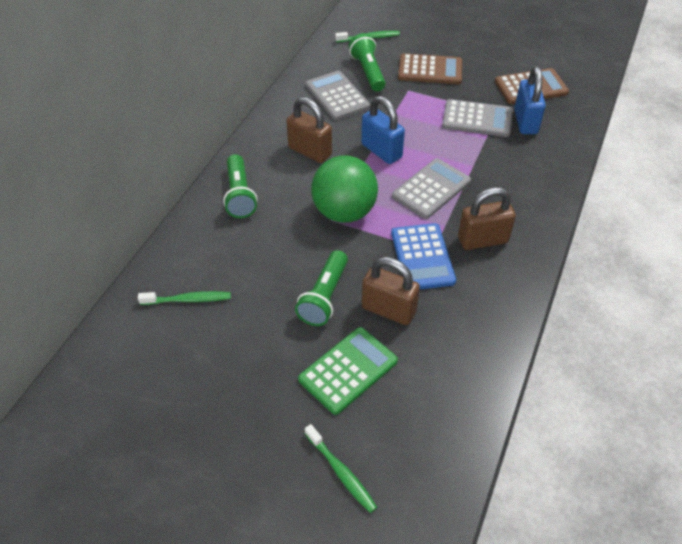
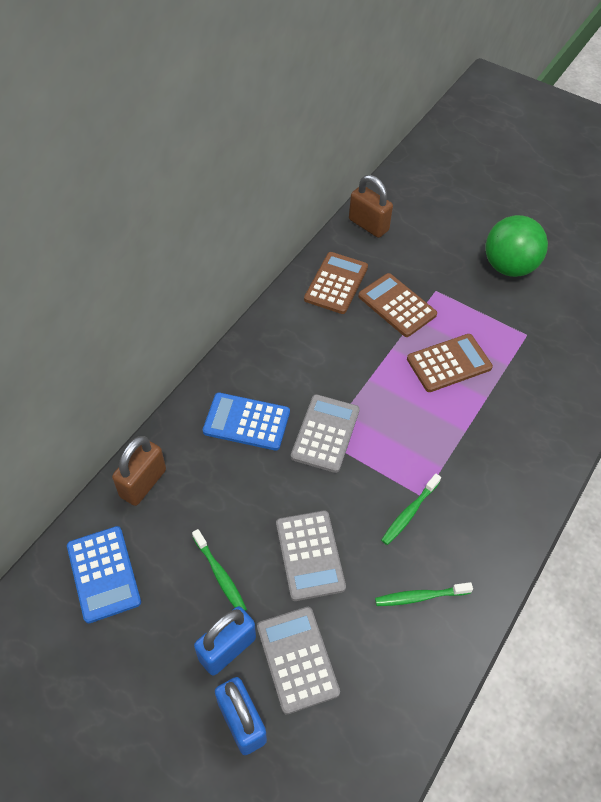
blue calculator: [391,223,456,290] = 1 -> [67,526,141,623] [203,392,290,451] = 2
brown calculator: [398,53,462,84] [495,68,569,104] = 2 -> [304,252,368,314] [358,273,437,337] [407,334,493,392] = 3
brown padlock: [286,97,332,163] [362,257,420,325] [458,187,516,250] = 3 -> [112,436,166,506] [349,175,393,238] = 2
green calculator: [298,327,398,415] = 1 -> none = 0
green flashlight: [223,154,257,218] [295,250,348,326] [349,33,386,91] = 3 -> none = 0

